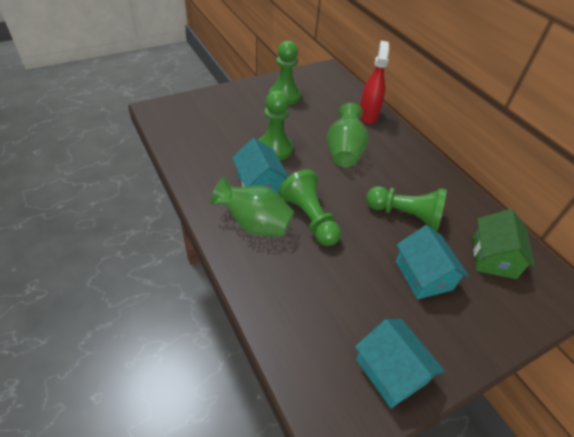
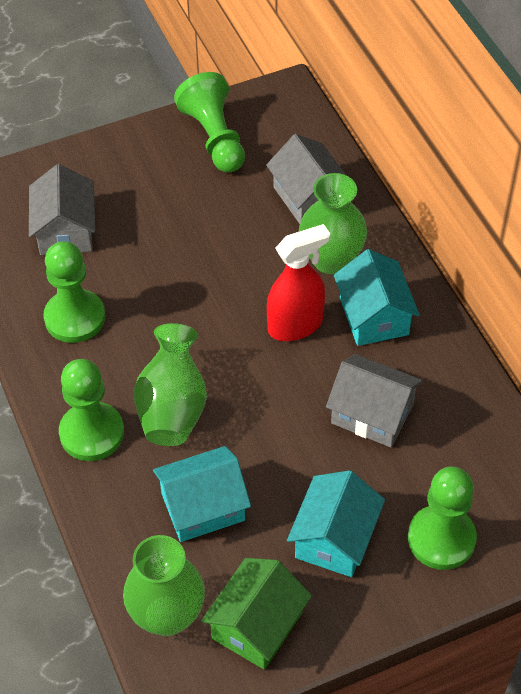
green vase: [210,177,294,237] [327,103,369,167] = 2 -> [123,535,205,636] [133,323,207,446] [299,173,367,274] = 3
grey house: none = 0 -> [29,164,95,255] [266,134,347,224] [326,354,423,448] = 3

